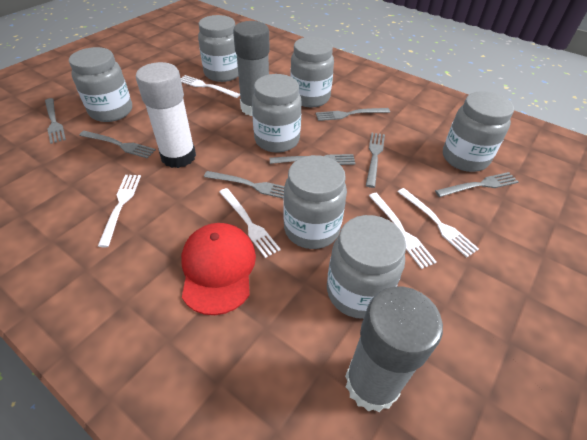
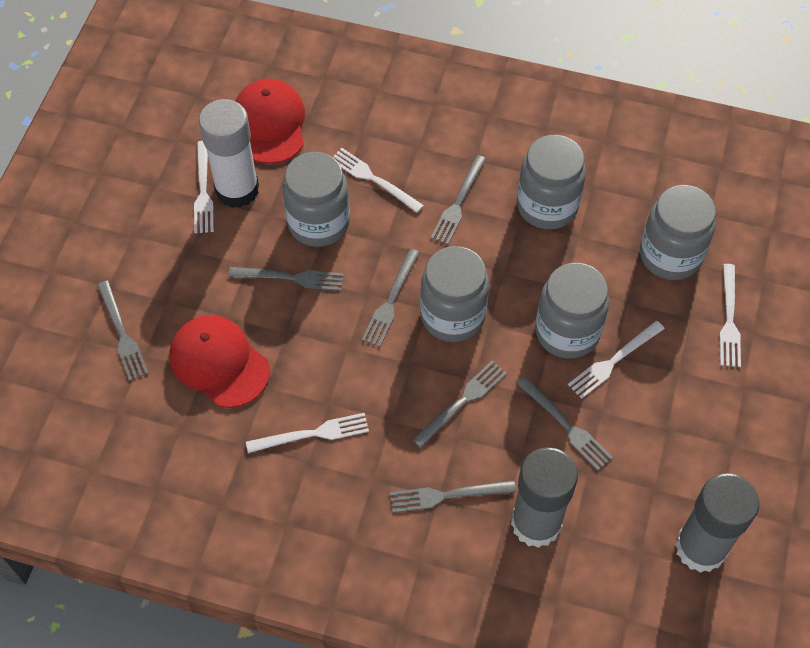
grey jar: [69,47,132,122] [198,15,238,82] [252,74,302,153] [283,155,347,249] [290,37,334,107] [327,215,406,319] [443,91,514,172] = 7 -> [283,152,350,247] [420,246,489,342] [517,135,586,230] [535,262,609,359] [640,185,716,280] = 5
red cap: [181,223,256,315] = 1 -> [169,315,270,408] [236,79,305,164] = 2

